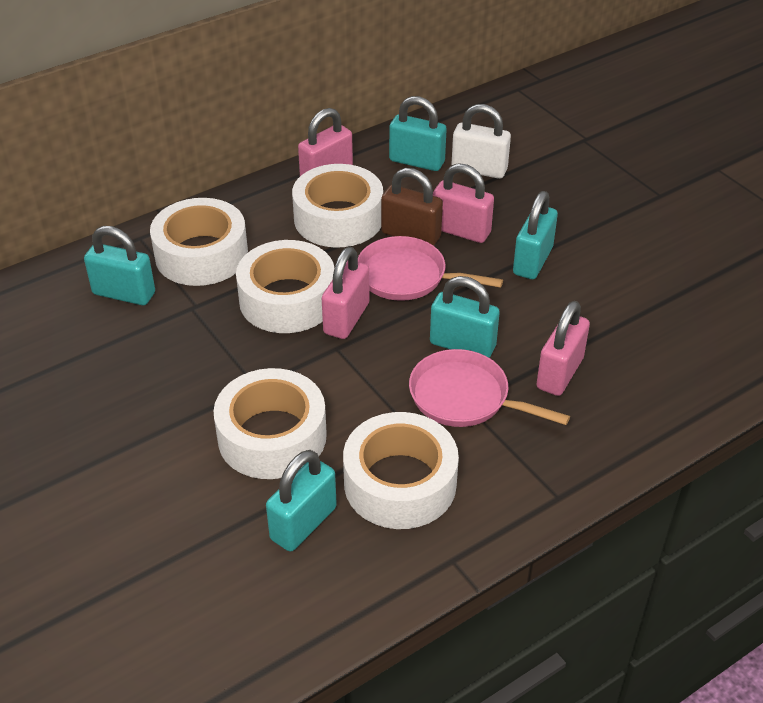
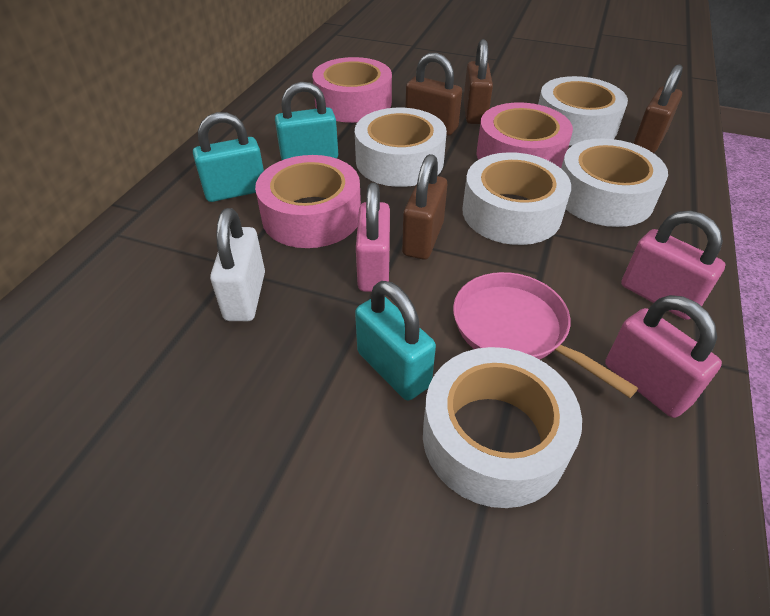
brown padlock: [381,168,443,246] = 1 -> [402,154,447,260] [405,53,462,136] [464,39,493,124] [633,64,683,153] = 4
pink padlock: [298,108,353,176] [322,247,370,339] [433,163,494,243] [536,301,590,396] = 4 -> [356,183,390,292] [605,295,722,418] [621,211,726,320] = 3
pink pan: [358,236,503,301] [409,349,570,427] = 2 -> [453,272,638,398] = 1
pink tape: none = 0 -> [255,155,361,248] [312,57,392,123] [476,102,573,168] = 3
turquoise padlock: [84,226,155,305] [266,450,337,552] [389,96,447,171] [430,276,500,358] [513,191,558,279] = 5 -> [193,112,264,202] [275,82,338,160] [355,281,436,401] = 3

